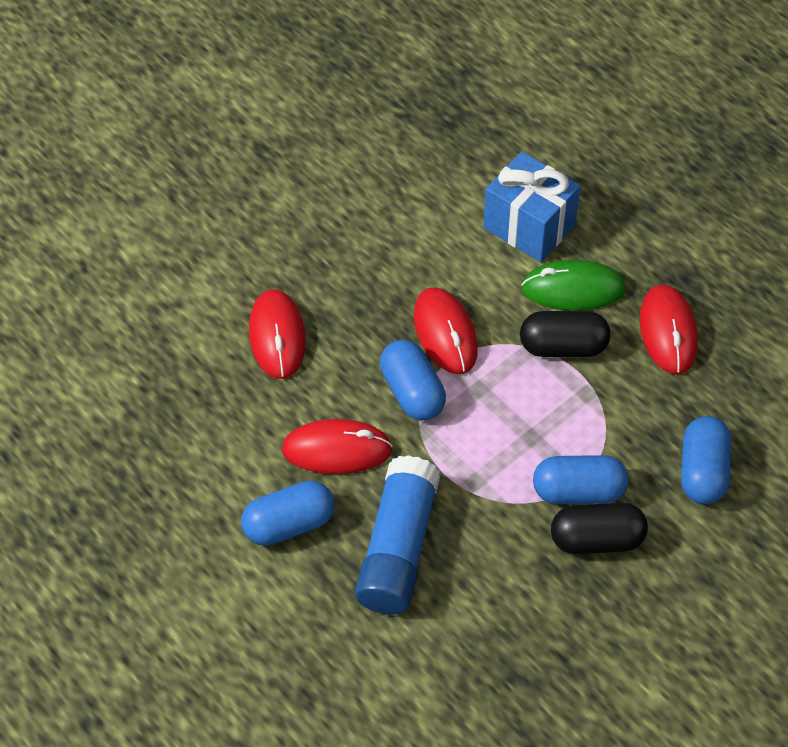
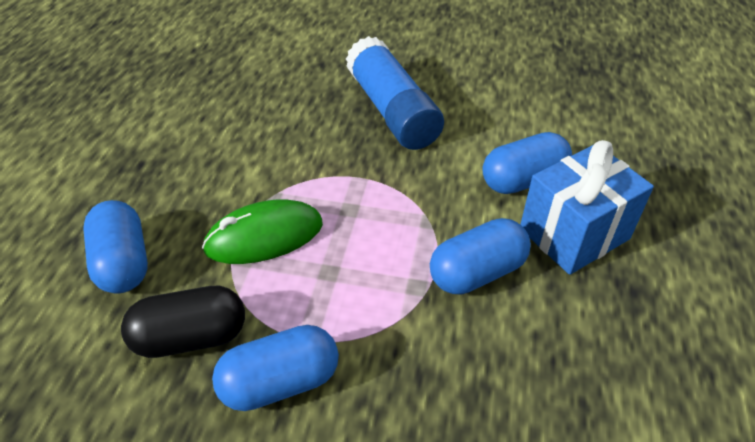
black capsule: [520,311,611,357] [551,503,648,554] = 2 -> [121,286,245,358] = 1
red mouse: [249,289,306,379] [282,419,393,474] [414,287,478,374] [640,285,698,375] = 4 -> none = 0

